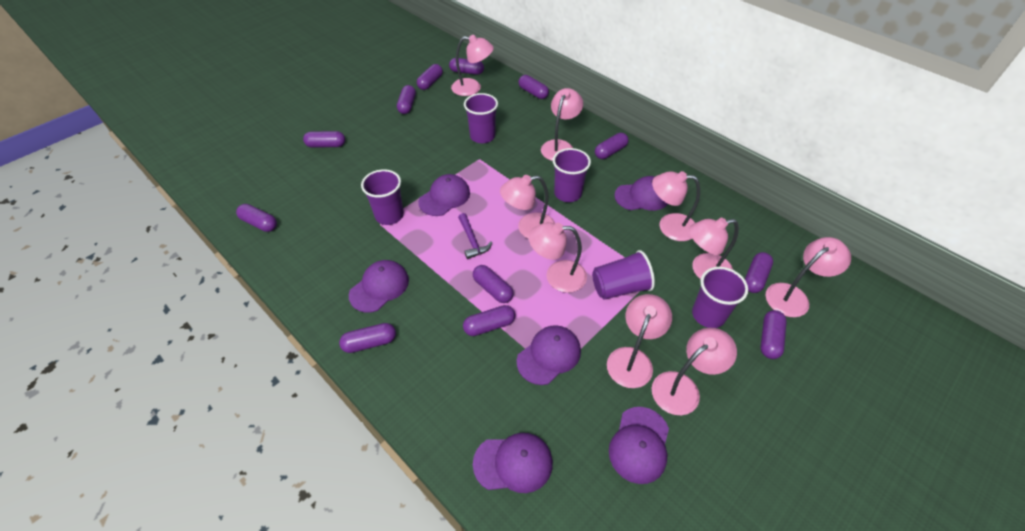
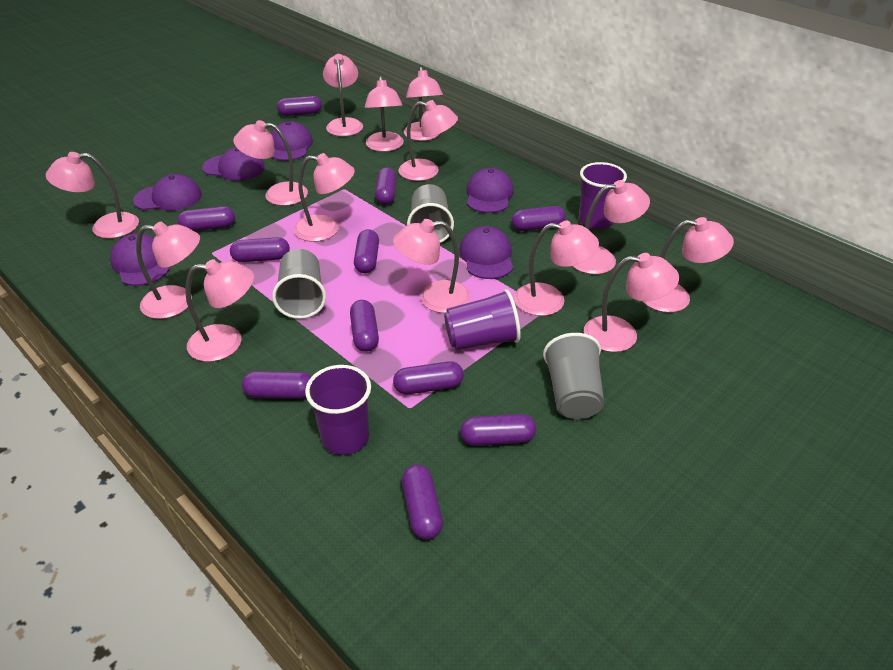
grey cup: none = 0 -> [272,249,326,319] [407,184,454,243] [543,333,604,419] = 3
pink lamp: [451,35,494,96] [500,175,555,239] [528,222,587,293] [541,88,583,161] [607,294,672,388] [652,171,700,241] [652,328,737,415] [689,218,739,279] [765,237,851,317] = 9 -> [46,152,139,238] [136,222,200,319] [185,259,254,362] [233,120,308,206] [294,153,355,242] [323,54,363,136] [365,76,404,152] [393,219,470,313] [398,100,458,181] [404,67,443,141] [514,221,599,316] [573,180,650,274] [584,253,679,352] [643,217,734,312] = 14
purple capsule: [236,204,277,232] [303,131,345,148] [339,323,396,353] [397,85,416,114] [417,64,443,90] [449,58,484,75] [463,305,515,336] [473,265,514,303] [519,75,549,99] [595,133,629,159] [745,252,773,293] [761,310,787,359] = 12 -> [177,206,235,231] [230,237,290,262] [242,371,311,399] [277,96,322,116] [350,300,379,352] [354,229,379,273] [375,167,397,205] [393,361,464,394] [402,464,443,540] [460,414,536,446] [511,206,566,231] = 11
purple cup: [361,169,404,225] [464,93,498,143] [553,148,591,202] [592,250,655,300] [692,267,748,328] = 5 -> [305,365,371,455] [444,289,521,350] [579,162,627,229] = 3
purple hammer: [458,213,492,259] = 1 -> none = 0

